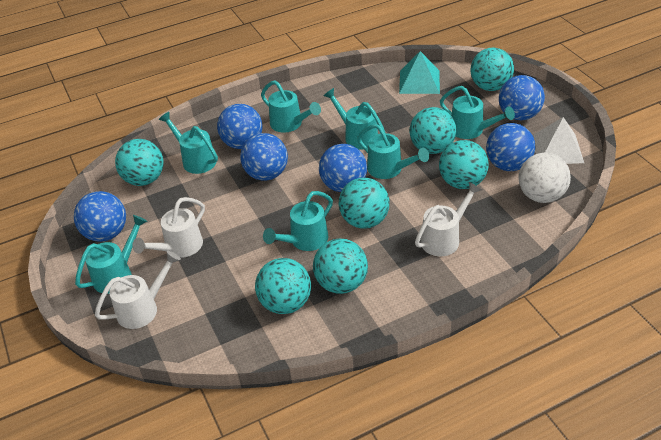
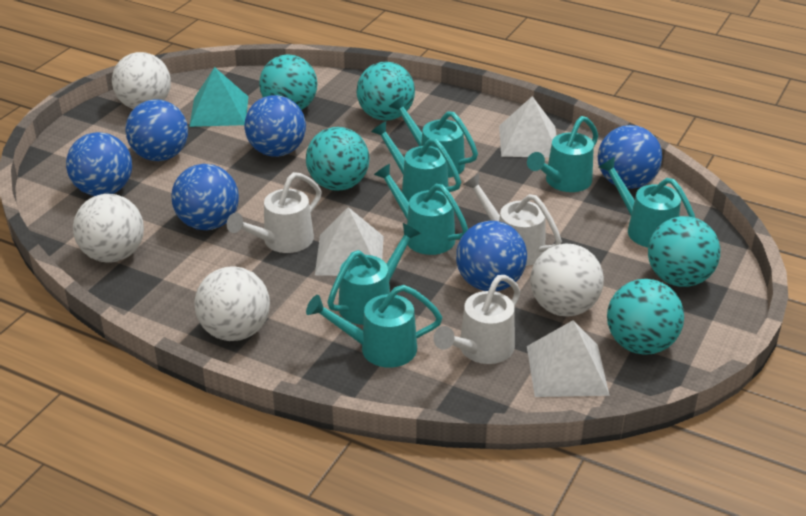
turquoise ball: [115,139,164,186] [255,258,311,314] [313,239,368,294] [339,178,390,229] [410,107,456,154] [439,140,488,189] [470,48,514,91] = 7 -> [259,54,317,110] [306,127,370,191] [356,62,415,121] [607,279,684,355] [648,216,720,287] = 5
white ball: [518,153,571,203] = 1 -> [73,194,144,263] [112,52,171,109] [195,266,270,341] [530,244,604,317] = 4
white pyramid: [533,117,584,164] = 1 -> [315,207,384,276] [499,96,557,157] [527,320,610,397] = 3

